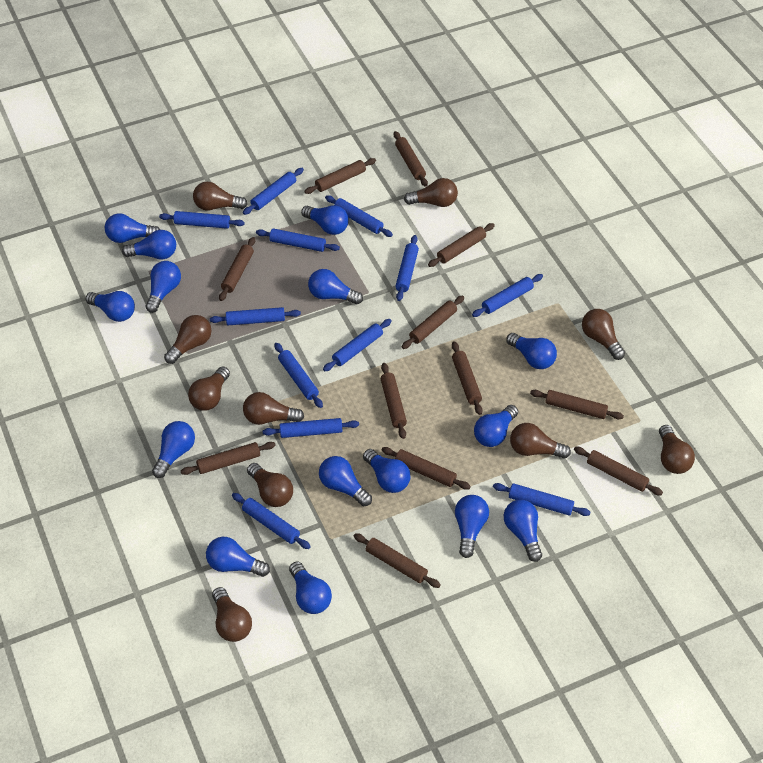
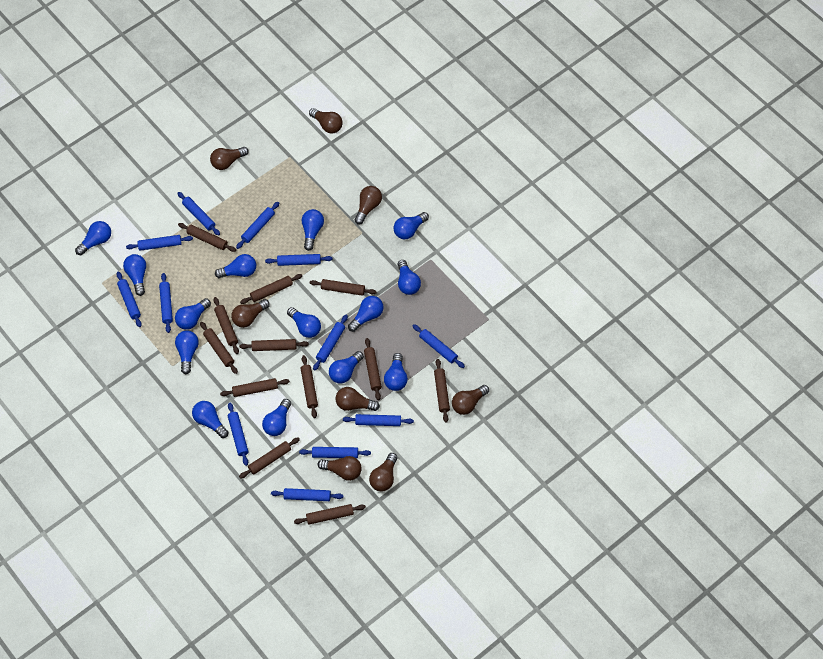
blue light bulb: [86,291,135,322] [105,213,160,243] [122,230,176,260] [145,261,181,313] [152,421,195,478] [206,537,270,577] [289,561,332,614] [301,205,348,235] [308,269,363,304] [319,456,372,506] [363,449,410,493] [455,495,489,558] [474,405,518,447] [504,500,542,562] [506,333,557,369] = 15 -> [75,221,111,255] [123,254,146,296] [175,298,211,330] [175,330,199,374] [192,401,229,438] [215,254,256,278] [262,399,291,436] [287,307,321,338] [302,209,324,251] [329,351,364,383] [348,296,384,332] [384,353,408,391] [394,212,429,239] [397,260,421,295] = 14
brown light bulb: [164,315,211,364] [188,366,230,411] [193,182,247,211] [212,587,252,642] [243,392,304,425] [247,463,293,507] [404,178,458,207] [510,423,571,459] [582,309,625,360] [659,425,695,474] = 10 -> [210,147,249,170] [231,299,270,328] [309,108,343,134] [318,456,362,481] [335,387,380,411] [355,186,382,225] [369,453,398,491] [452,385,489,415] = 8

